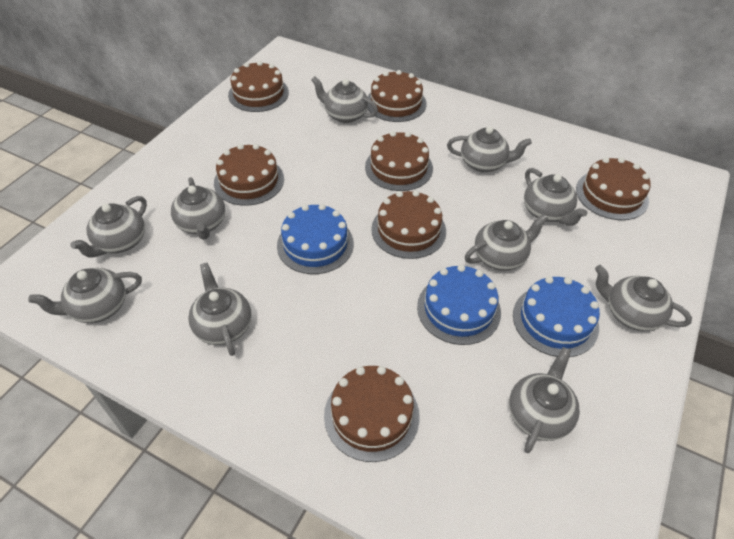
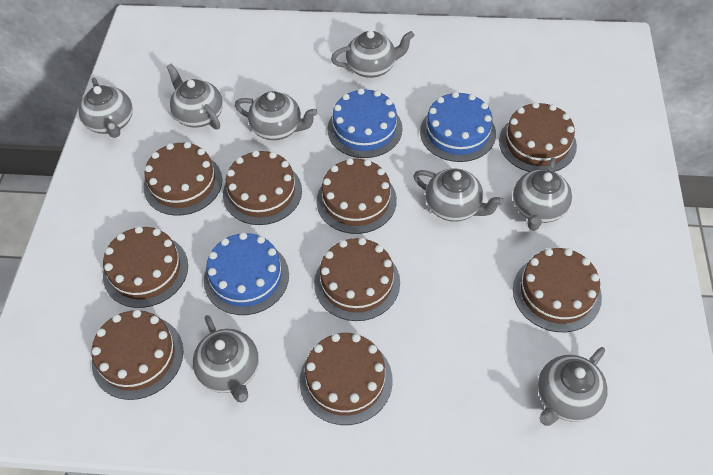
brown cake: [214,144,284,206] [228,61,289,112] [324,366,420,462] [365,131,433,191] [367,70,427,122] [371,190,446,259] [576,157,651,220] = 7 -> [91,310,184,400] [103,226,188,308] [144,142,222,216] [223,150,302,225] [300,333,393,425] [314,238,400,321] [317,158,397,234] [499,102,577,172] [513,248,602,332] = 9
grey teapot: [28,268,142,323] [70,196,147,258] [171,177,225,240] [188,263,251,356] [311,76,378,123] [447,126,532,173] [465,214,548,271] [509,347,580,453] [524,168,588,226] [595,265,692,331] = 10 -> [79,78,133,138] [166,64,223,129] [193,315,259,403] [235,91,317,140] [331,30,415,78] [413,168,504,222] [513,158,572,231] [538,347,607,426] = 8

